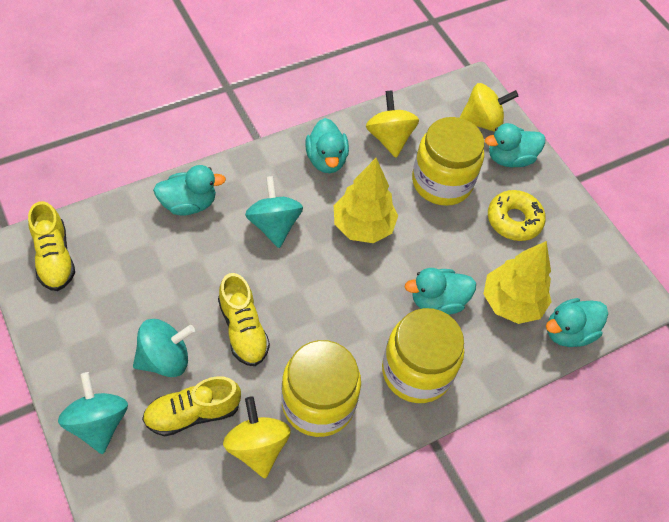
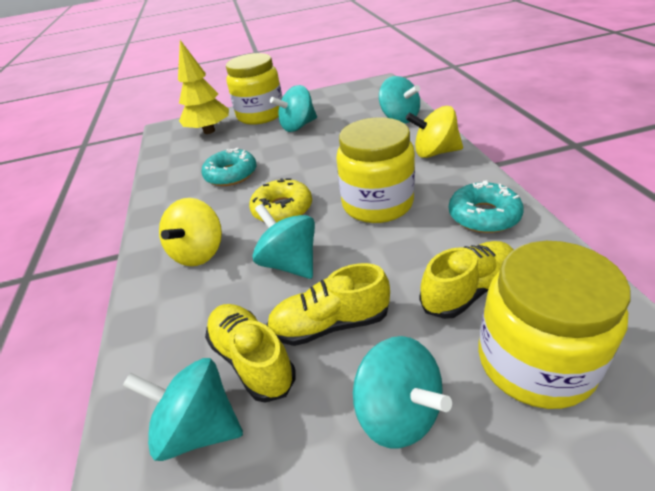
turquoise donut: none = 0 -> [202,148,257,186] [449,181,524,233] = 2
turquoise duck: [153,165,226,216] [305,118,349,173] [405,268,476,315] [485,123,545,167] [546,298,608,347] = 5 -> none = 0
turquoise spinning top: [58,372,128,454] [133,319,195,377] [245,176,303,248] = 3 -> [122,358,243,461] [252,204,315,279] [270,85,317,132] [353,336,452,449] [379,76,420,123] = 5
yellow spinning top: [223,396,291,478] [366,90,419,158] [459,83,518,132] = 3 -> [159,198,222,266] [406,106,463,158] = 2
yellow tree: [334,158,398,243] [483,241,552,324] = 2 -> [178,40,229,134] = 1

